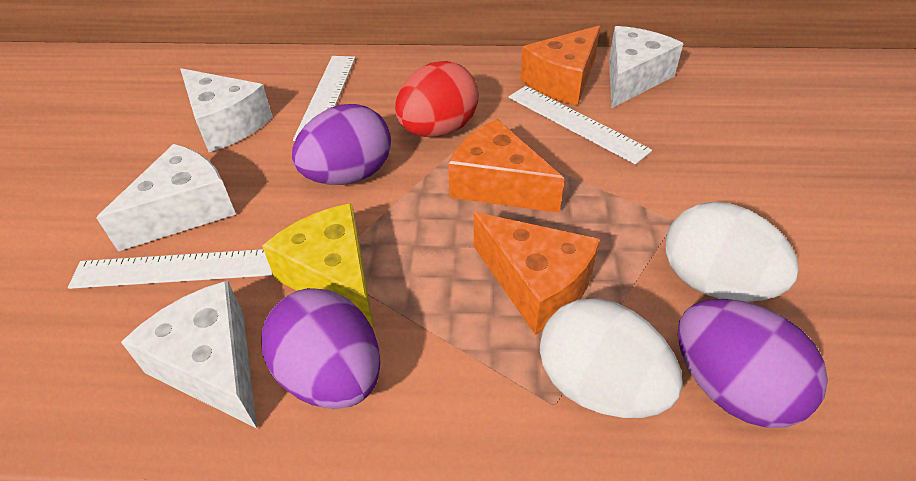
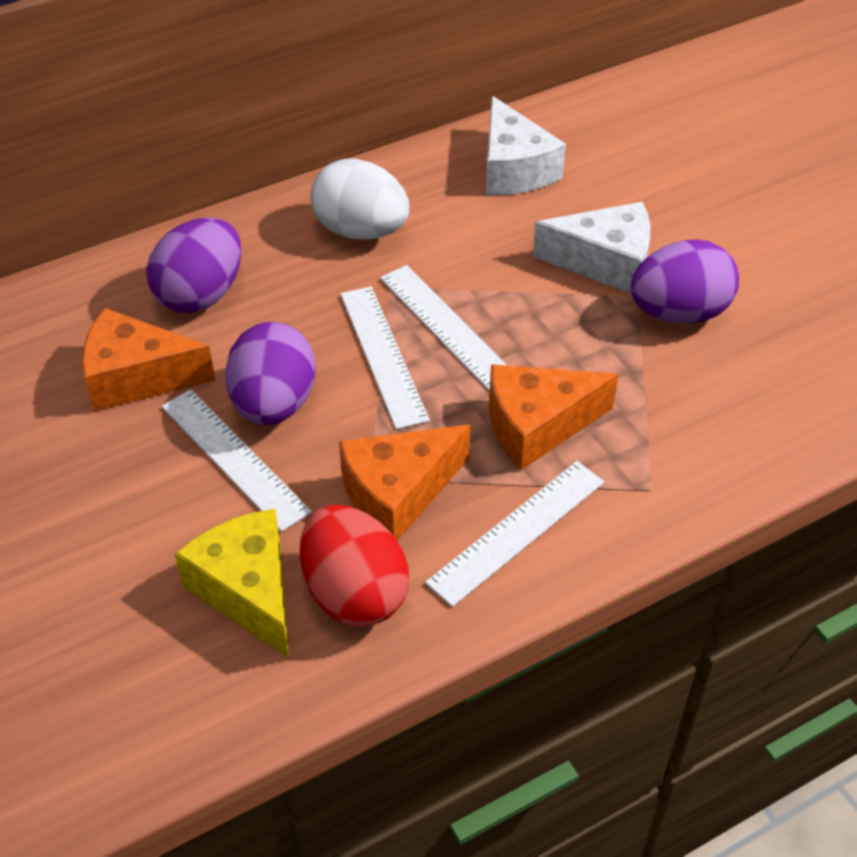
white cheese: [97,144,236,251] [121,280,257,428] [180,68,272,152] [609,26,683,108] = 4 -> [486,96,566,195] [533,202,650,294] = 2
white egg: [540,298,683,418] [666,202,799,302] = 2 -> [310,159,409,240] = 1
white ruler: [68,249,273,289] [293,56,355,141] [509,86,652,165] = 3 -> [162,389,312,532] [340,286,430,430] [380,265,507,391] [425,461,604,607] = 4

